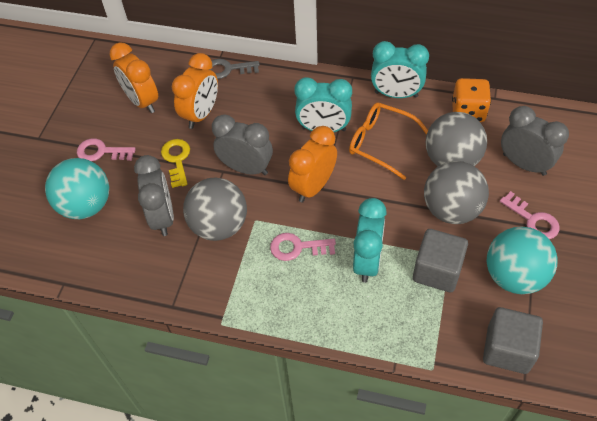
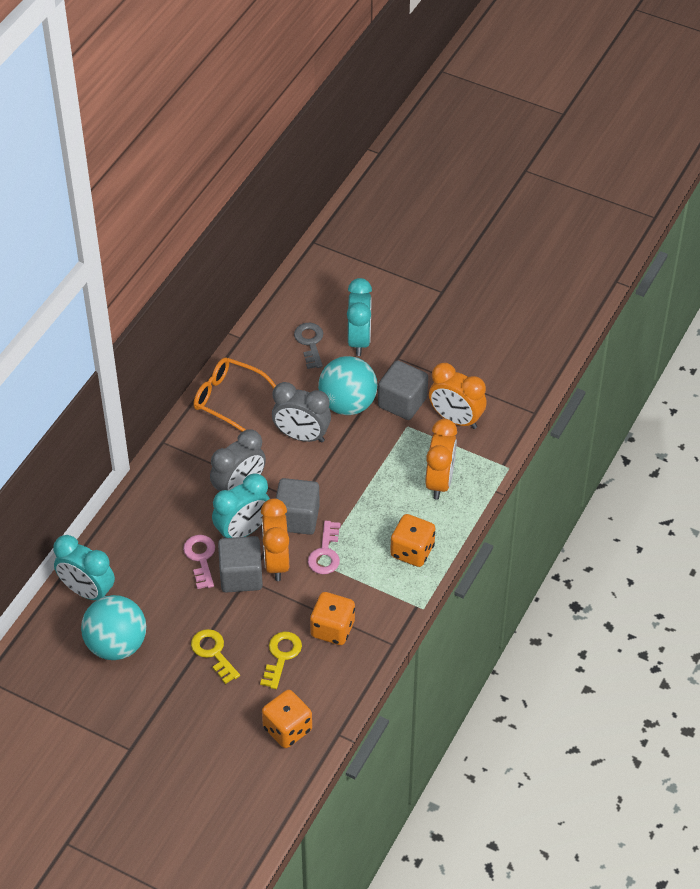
grey ball: [183,178,247,241] [424,161,489,224] [426,112,487,166] = 3 -> none = 0
grey clock: [134,155,174,236] [212,114,273,175] [501,106,569,176] = 3 -> [210,429,266,492] [272,382,331,443] = 2
grey cube: [413,229,468,292] [483,307,543,374] = 2 -> [218,536,263,593] [276,478,320,535] [378,360,428,420] = 3
orange dice: [452,78,491,122] = 1 -> [262,690,312,748] [310,592,355,645] [390,514,435,567] = 3
pink key: [77,138,136,161] [270,233,336,261] [500,191,560,239] = 3 -> [183,535,215,589] [308,521,341,574] = 2
yellow key: [161,139,190,188] = 1 -> [191,629,240,684] [260,632,302,689] = 2

